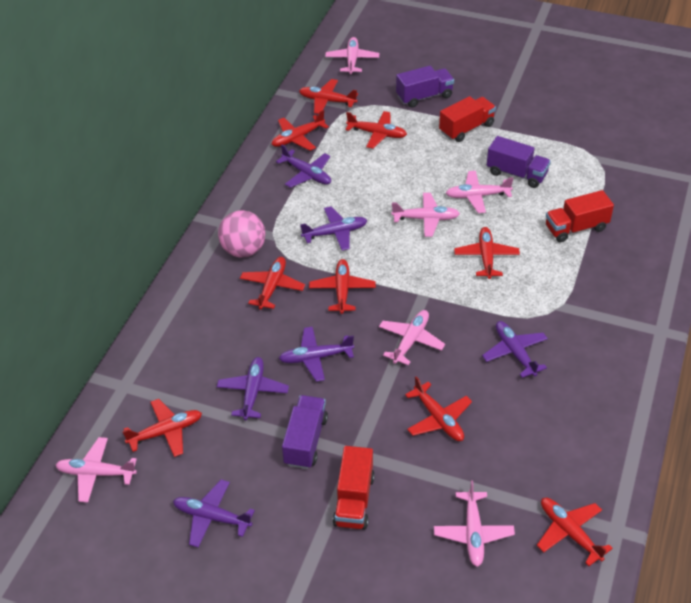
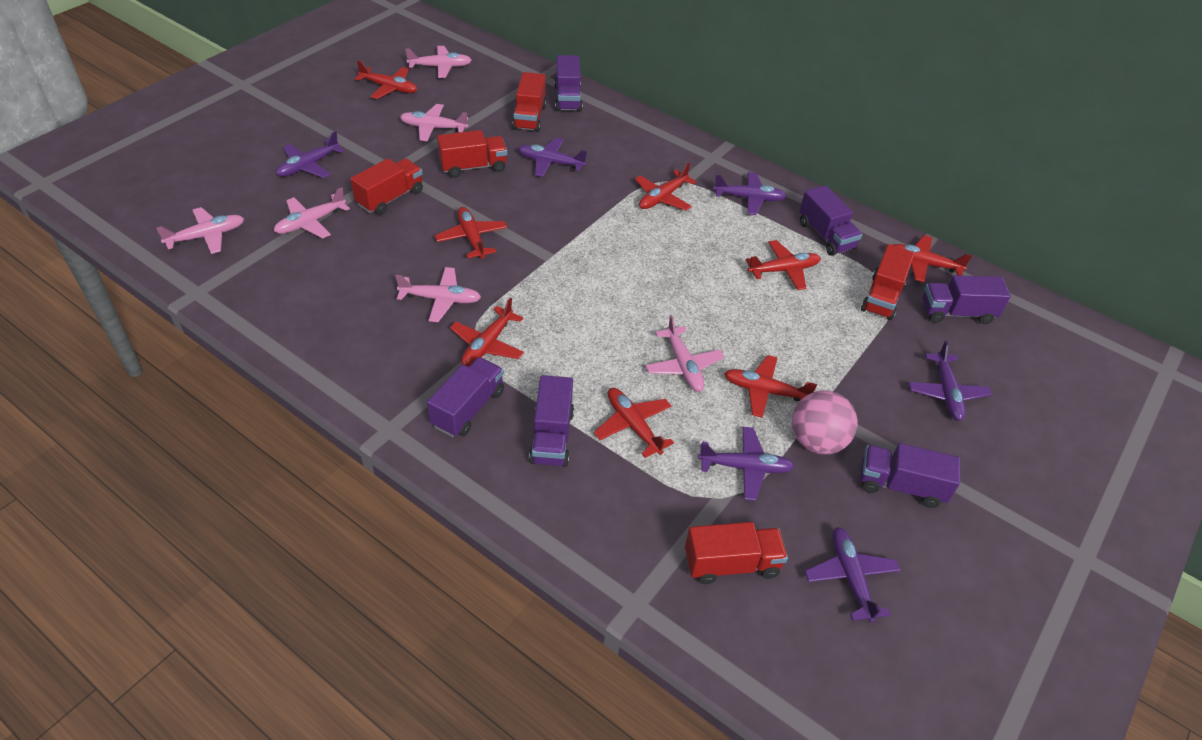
purple truck: [282,395,328,469] [396,66,454,108] [487,136,551,188] = 3 -> [427,357,504,437] [529,375,574,467] [554,55,582,112] [799,185,862,256] [860,443,960,508] [922,275,1011,324] = 6
red plane: [122,399,202,457] [240,257,305,310] [272,110,329,151] [299,79,358,114] [309,259,376,314] [345,111,407,149] [405,376,472,441] [454,227,520,279] [537,498,613,566] = 9 -> [355,60,417,99] [435,207,507,259] [450,298,524,367] [594,388,674,458] [635,163,696,211] [724,355,817,418] [746,240,821,290] [892,235,972,282] = 8
red truck: [333,446,375,530] [439,96,496,142] [546,190,614,242] = 3 -> [351,158,423,215] [437,130,507,178] [512,72,547,132] [685,522,788,584] [861,244,915,320] = 5

